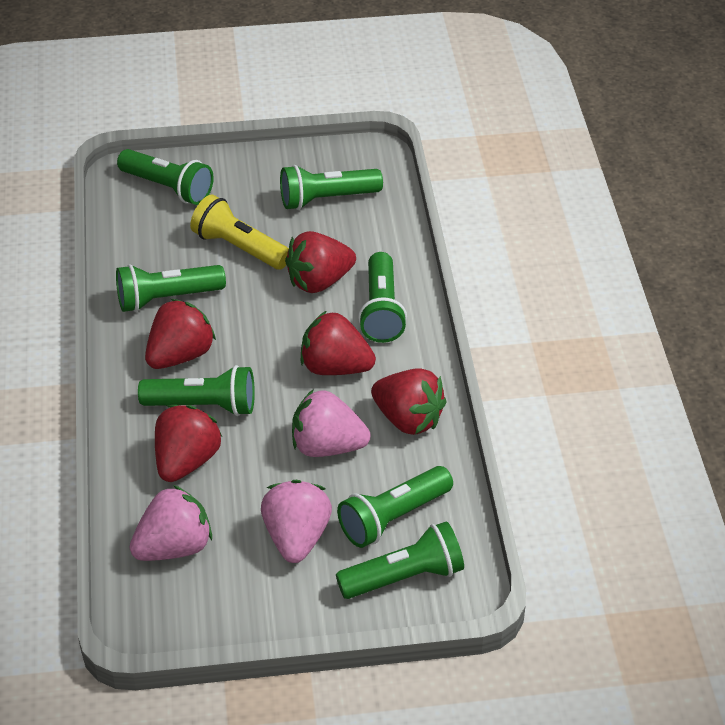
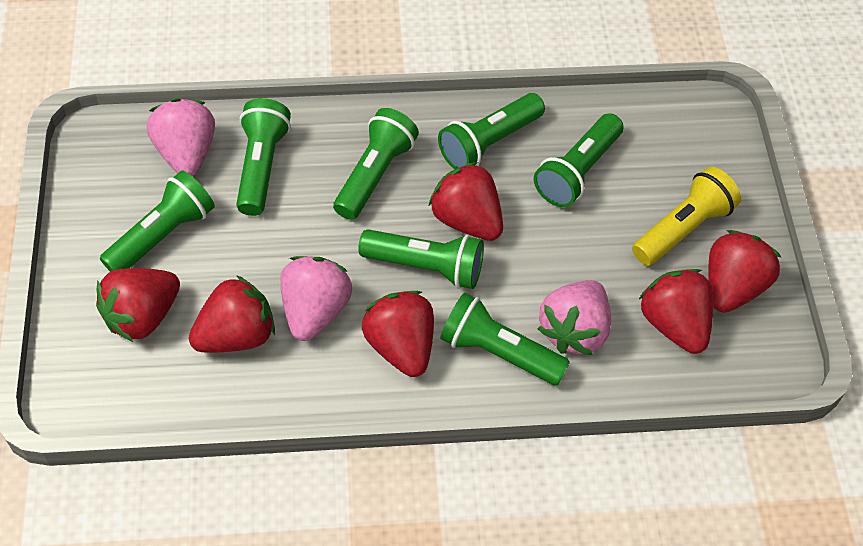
red strawberry: [145,299,216,369] [155,405,222,482] [285,231,356,293] [301,310,376,375] [371,368,447,435] = 5 -> [96,268,180,342] [189,275,275,353] [362,291,434,377] [429,162,503,241] [639,269,713,354] [708,230,781,313] = 6

